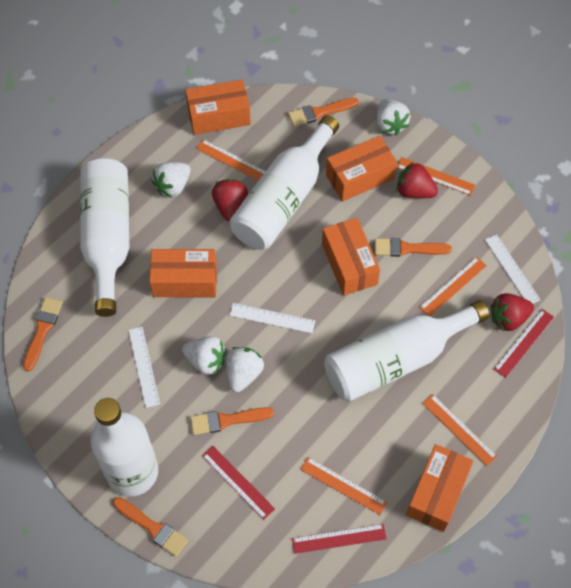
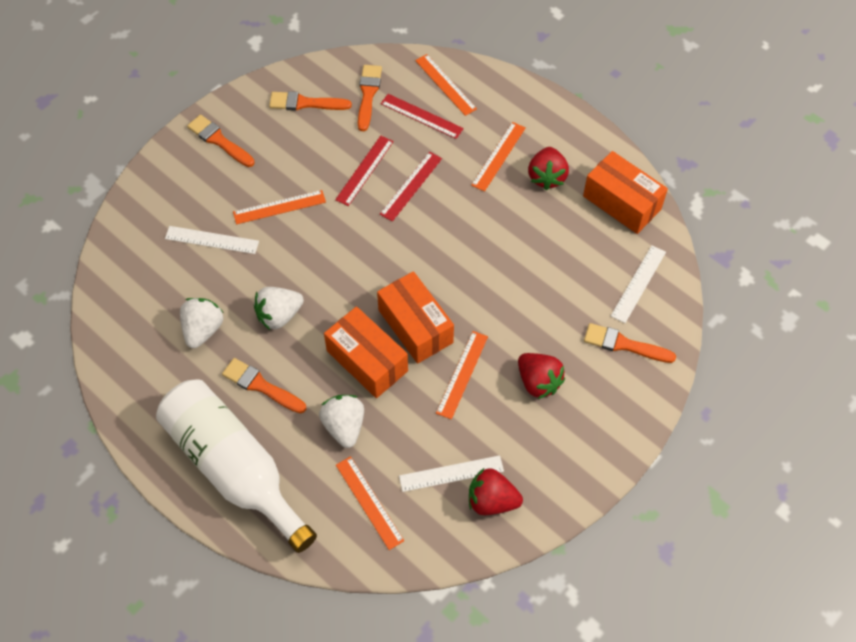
orange box: [149,249,217,297] [185,79,251,135] [322,218,380,295] [326,136,397,202] [406,444,473,532] = 5 -> [324,306,408,398] [377,271,454,364] [583,151,668,234] = 3
white bottle: [80,158,129,317] [90,398,158,496] [230,115,339,250] [324,300,490,402] = 4 -> [156,379,317,553] = 1
white strawberry: [152,162,191,198] [182,336,227,375] [226,347,264,392] [376,99,410,135] = 4 -> [180,298,224,348] [254,287,304,330] [319,395,364,448] = 3

